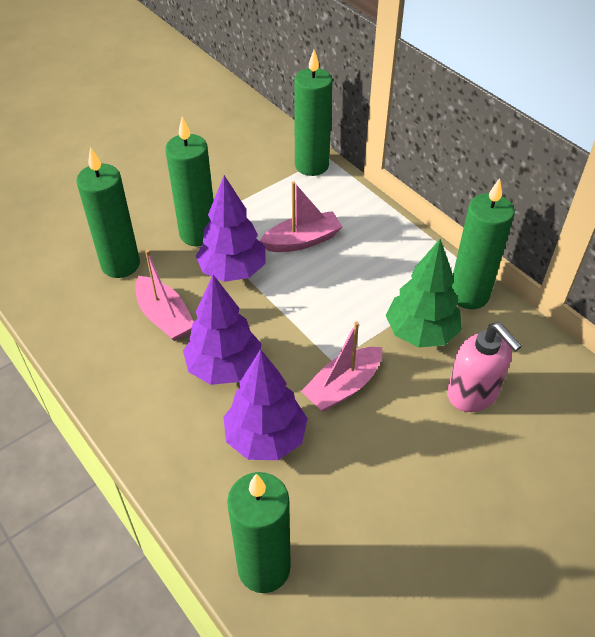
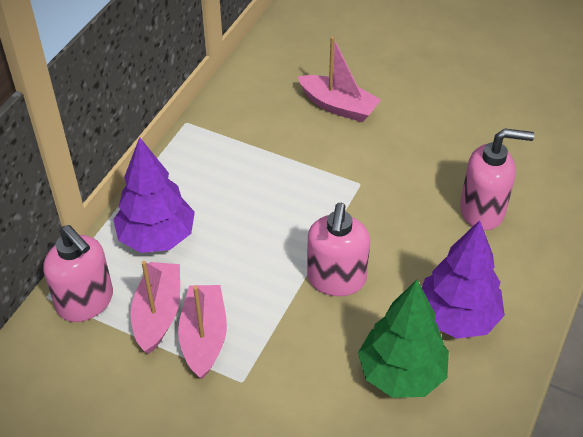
green candle: [76,147,140,278] [165,117,214,247] [227,472,291,593] [294,50,333,176] [451,178,515,309] = 5 -> none = 0
pink soap dispenser: [447,322,522,412] = 1 -> [43,225,113,322] [307,203,370,296] [460,129,534,231] = 3
purple tree: [183,275,262,385] [196,175,266,282] [223,349,308,460] = 3 -> [113,137,195,253] [422,220,505,339] = 2

